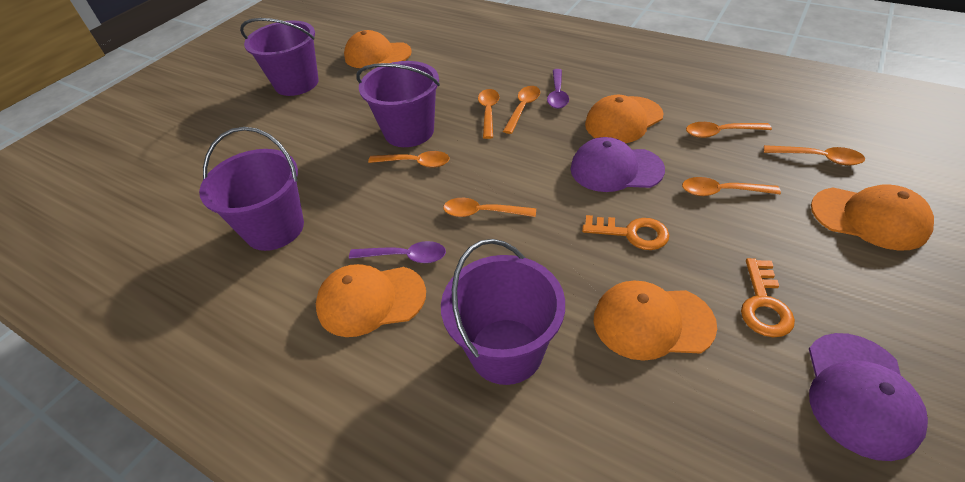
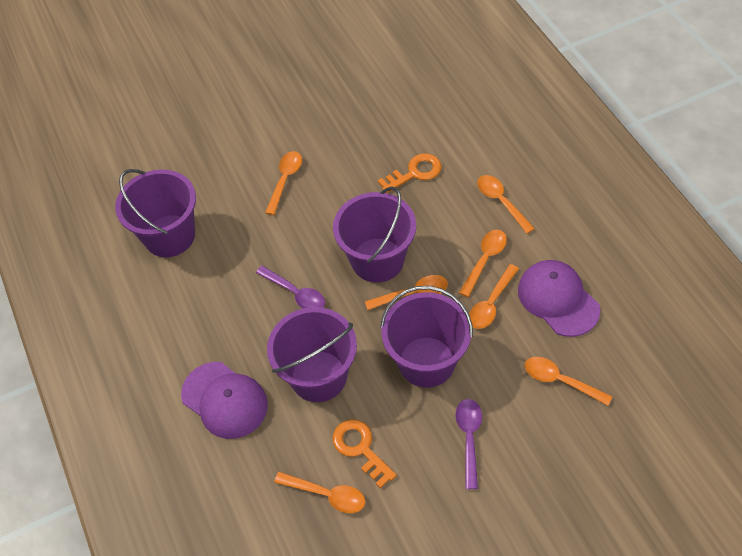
orange cap: [316,264,426,337] [344,30,412,68] [585,95,664,143] [594,280,717,361] [811,184,934,251] = 5 -> none = 0

